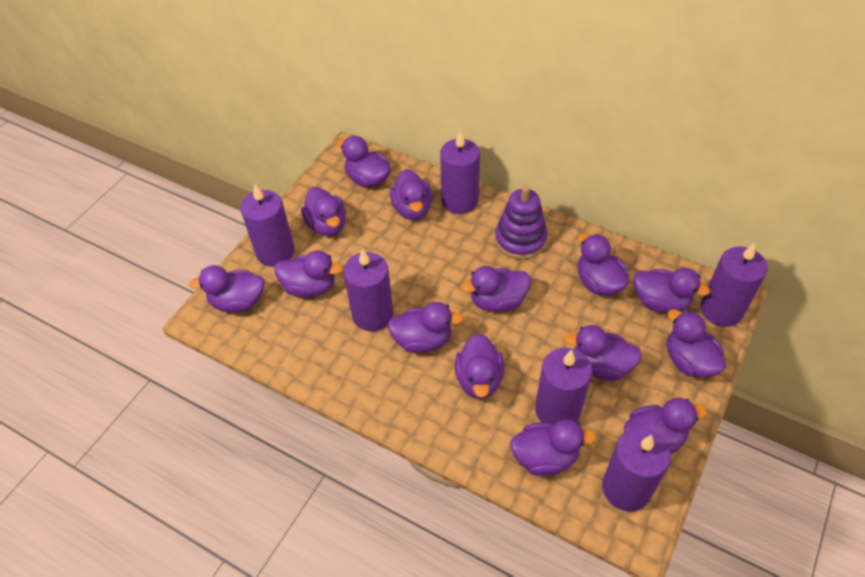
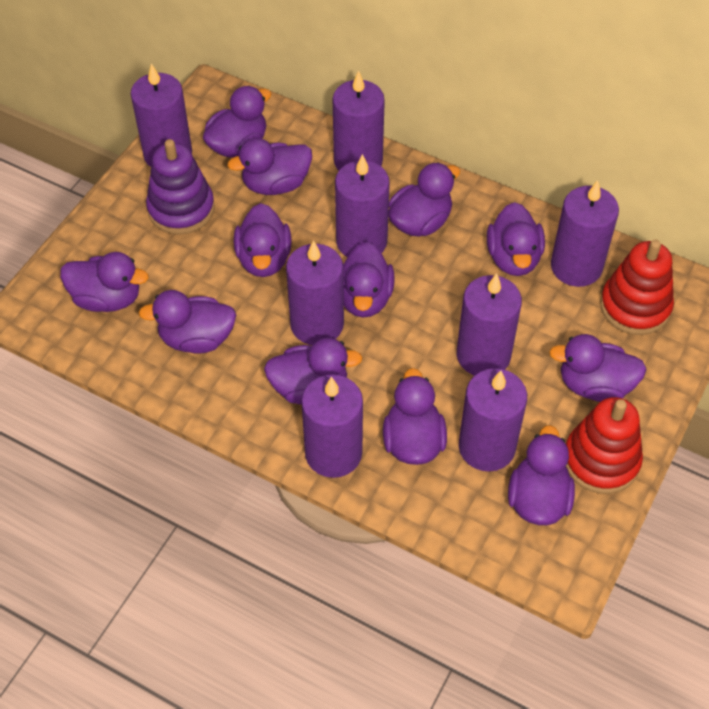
purple candle: [240,184,295,267] [343,249,393,331] [440,131,480,214] [535,348,592,424] [602,428,671,512] [701,243,768,327] = 6 -> [131,64,192,167] [286,240,344,345] [301,375,363,478] [333,71,385,171] [335,154,390,257] [457,273,522,376] [459,368,527,472] [551,180,619,287] = 8
purple duck: [189,265,264,313] [274,251,343,297] [301,187,346,236] [337,136,391,188] [387,302,463,353] [390,169,432,220] [455,334,504,399] [461,266,531,312] [510,419,596,476] [564,325,642,381] [578,234,629,296] [624,398,706,454] [634,268,710,313] [667,309,726,378] = 14 -> [60,252,149,312] [139,290,236,353] [203,86,271,158] [227,138,312,195] [234,203,292,277] [264,338,362,404] [343,241,395,318] [383,368,447,465] [388,162,460,237] [487,202,545,276] [508,425,575,525] [549,334,647,402] = 12
red stacking toy: none = 0 -> [566,397,643,494] [600,239,674,335] = 2

